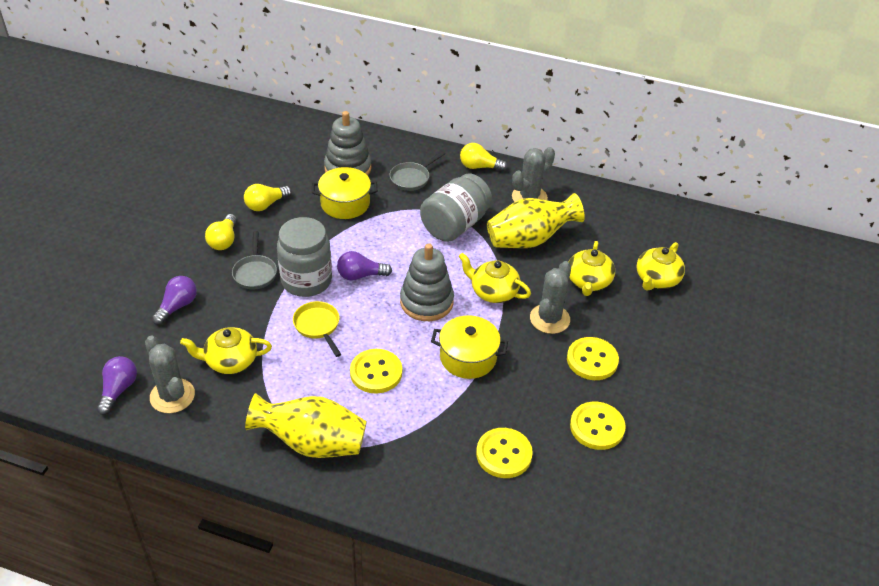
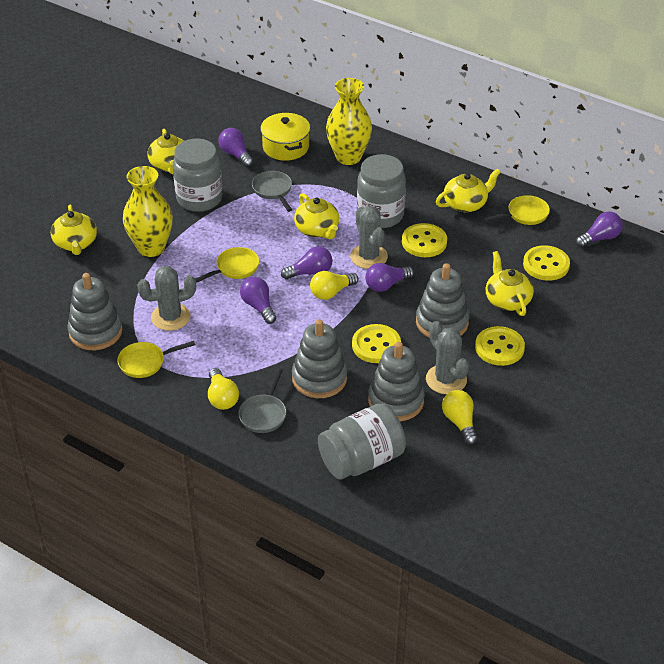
grey jar: [277,217,332,297] [420,173,492,242] = 2 -> [173,138,223,212] [318,403,406,480] [357,154,406,228] = 3
grey stacking toy: [324,111,372,176] [400,243,454,321] = 2 -> [68,273,123,350] [292,319,347,398] [368,342,425,421] [416,263,470,338] = 4
purple light bulb: [96,356,137,415] [152,276,197,325] [337,251,392,281] = 3 -> [218,128,253,167] [240,277,276,324] [281,246,332,280] [365,263,414,292] [576,211,623,248] = 5
yellow pan: [293,301,341,357] = 1 -> [117,341,195,378] [195,247,259,283] [484,195,550,225] = 3
yellow pot: [312,167,377,219] [431,315,508,379] = 2 -> [260,112,310,161] = 1
yellow teapot: [180,327,272,374] [458,253,531,303] [569,241,615,296] [636,242,685,291] = 4 -> [51,205,97,255] [147,129,184,174] [294,193,339,239] [436,169,501,212] [486,251,534,316] = 5

